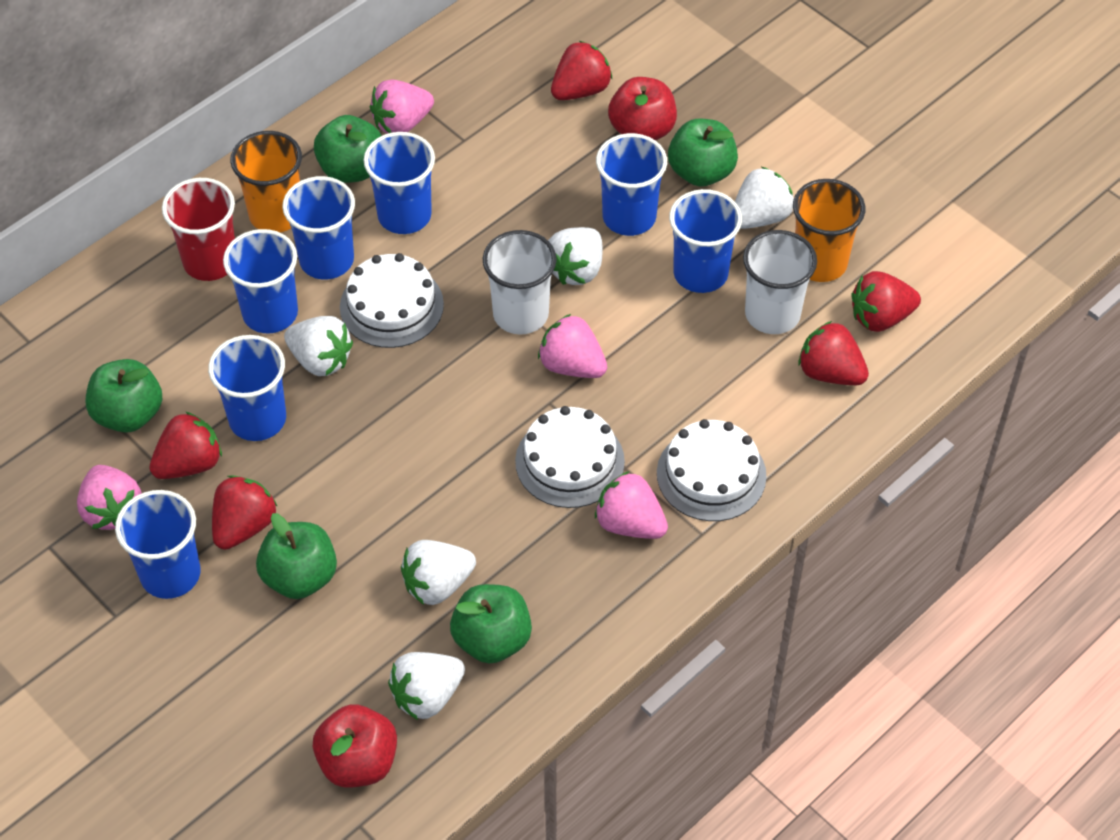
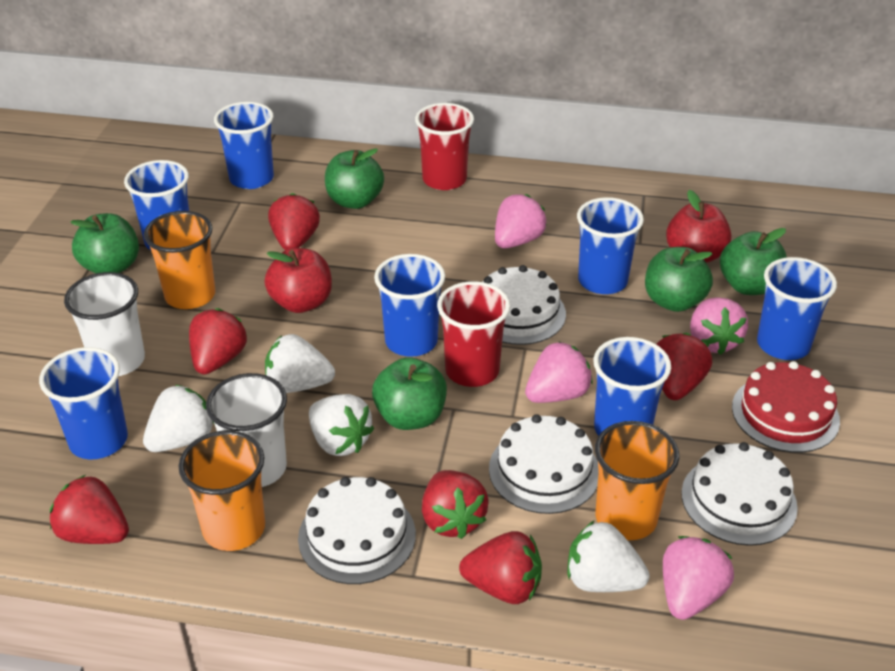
orange cup: [230,131,302,232] [793,179,865,282] = 2 -> [144,211,215,309] [178,431,265,551] [595,421,679,540] = 3
red cake: none = 0 -> [732,361,840,453] = 1
red cup: [162,178,235,281] = 1 -> [415,103,474,190] [437,281,510,387] = 2
red strawberry: [150,412,222,479] [212,475,278,550] [551,41,612,100] [798,321,869,385] [851,271,921,332] = 5 -> [50,475,129,544] [189,308,247,374] [268,193,320,250] [422,470,489,539] [459,531,542,604] [656,333,712,400] = 6
white cake: [340,253,444,348] [515,406,625,508] [657,419,767,521] = 3 -> [298,477,416,584] [483,265,566,345] [489,414,599,514] [681,442,798,546] = 4
white strawberry: [284,316,353,376] [388,652,465,720] [401,540,476,605] [548,227,602,285] [735,167,794,229] = 5 -> [143,385,215,452] [265,334,335,393] [309,394,374,456] [567,520,650,592] = 4

